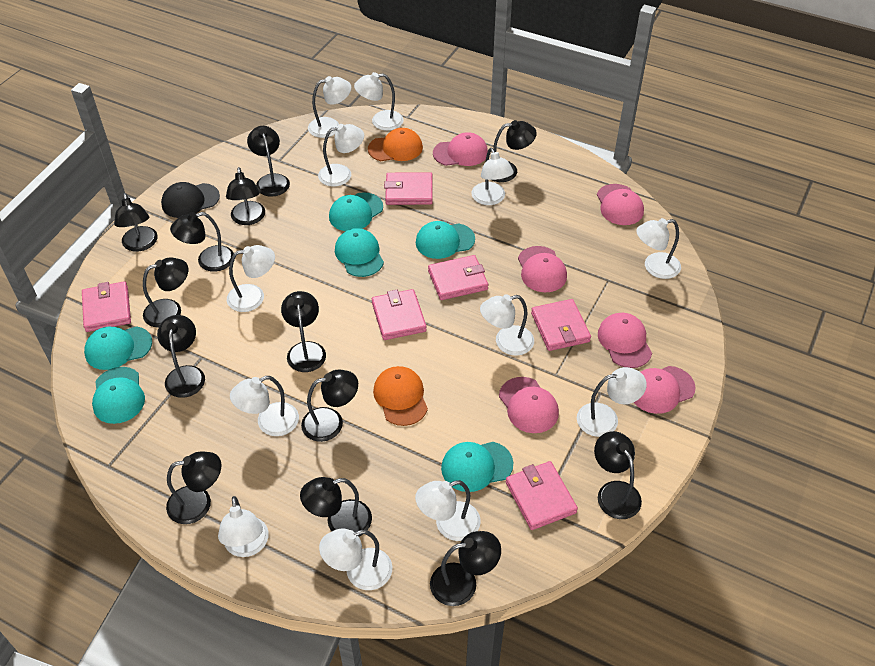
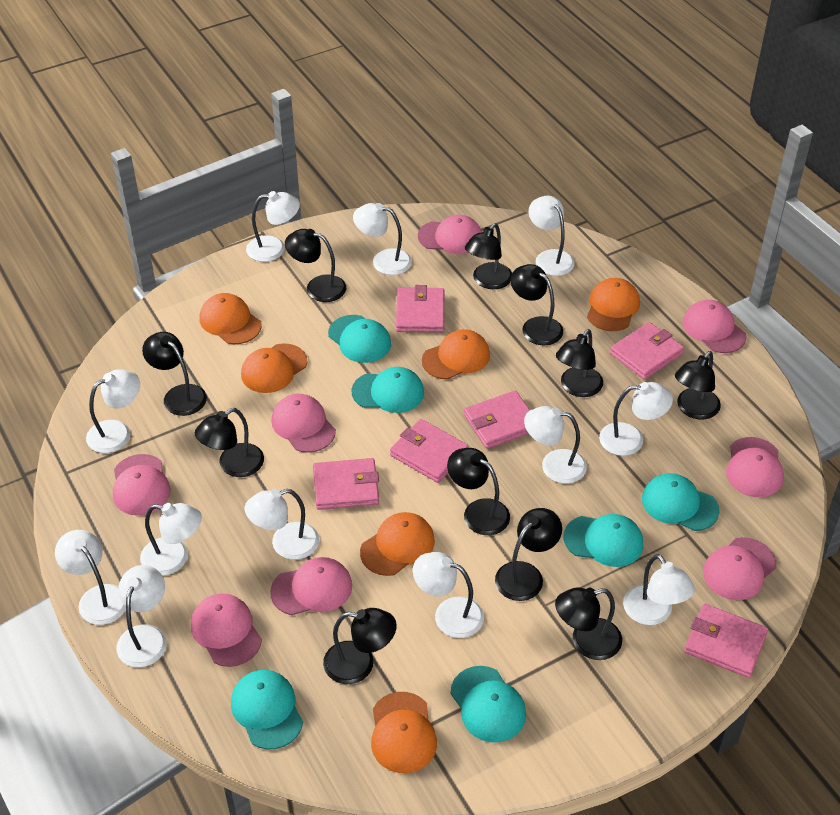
black cap: [161,182,220,218] = 1 -> none = 0
black lamp: [114,193,158,252] [143,257,188,328] [157,315,205,398] [166,451,221,524] [170,212,234,272] [226,167,265,225] [247,126,290,197] [281,291,326,372] [300,477,372,537] [301,370,358,442] [430,531,501,606] [492,120,537,182] [594,431,642,519] = 13 -> [142,332,207,416] [195,408,264,477] [285,229,346,302] [323,608,397,684] [447,448,510,535] [465,223,512,289] [495,508,562,601] [511,264,563,345] [555,587,622,660] [556,329,603,397] [675,351,721,419] = 11
orange cap: [368,128,423,161] [373,366,428,426] = 2 -> [200,293,262,344] [241,343,307,393] [360,512,435,576] [371,692,437,773] [422,329,490,380] [587,278,640,331] = 6
pink cap: [433,132,488,166] [499,377,559,433] [518,246,567,292] [597,184,644,225] [598,313,652,368] [634,366,696,414] = 6 -> [113,454,170,516] [191,594,262,667] [270,557,352,615] [271,394,336,453] [418,215,482,254] [683,300,747,353] [703,537,776,600] [726,437,784,497] = 8

